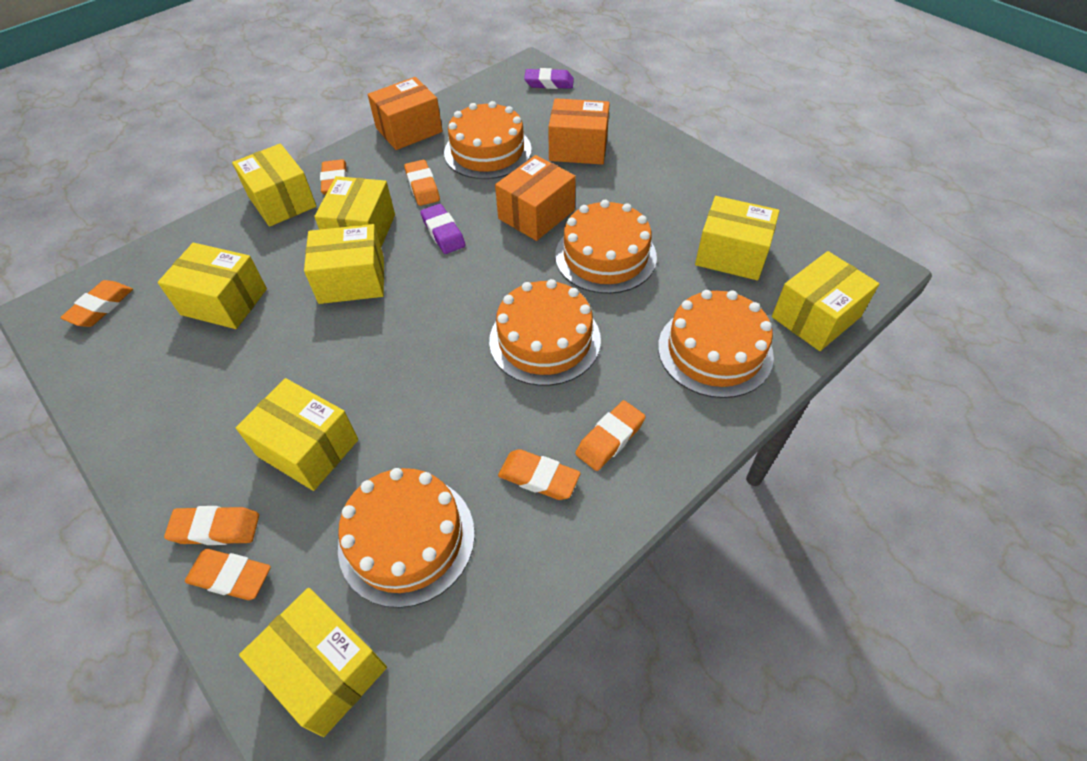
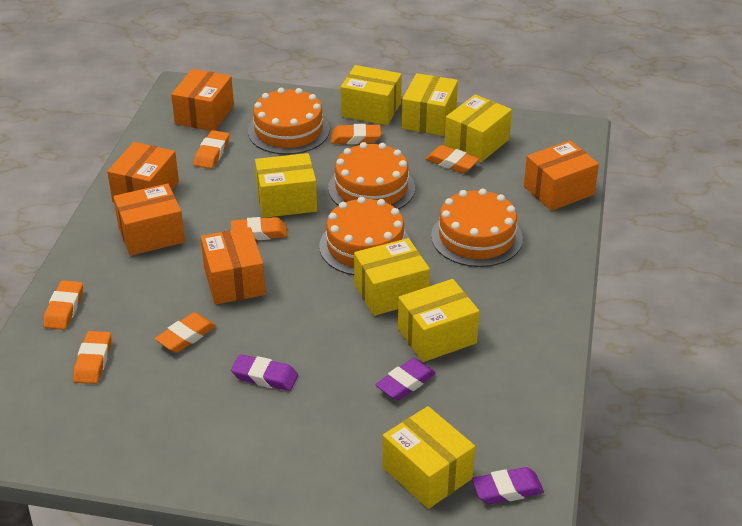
orange box: [368,77,443,150] [495,155,576,241] [548,98,610,165] = 3 -> [107,142,179,202] [113,183,185,256] [171,69,234,131] [201,227,266,305] [524,140,599,211] = 5
orange cake: [338,468,475,608] [444,101,532,179] [489,279,601,386] [555,200,657,294] [658,290,774,398] = 5 -> [248,88,330,155] [319,197,410,275] [328,142,415,210] [431,189,523,267] = 4
purple eraser: [420,204,466,254] [524,68,574,89] = 2 -> [231,354,298,391] [375,358,436,400] [472,467,544,504] = 3
yellow box: [158,243,267,329] [232,144,316,227] [236,378,358,491] [239,588,387,737] [304,224,384,304] [314,176,395,247] [695,196,780,280] [772,251,880,351] = 8 -> [255,153,317,218] [341,65,402,125] [354,238,430,316] [382,406,475,509] [398,279,480,362] [402,73,458,136] [444,94,512,162] = 7

